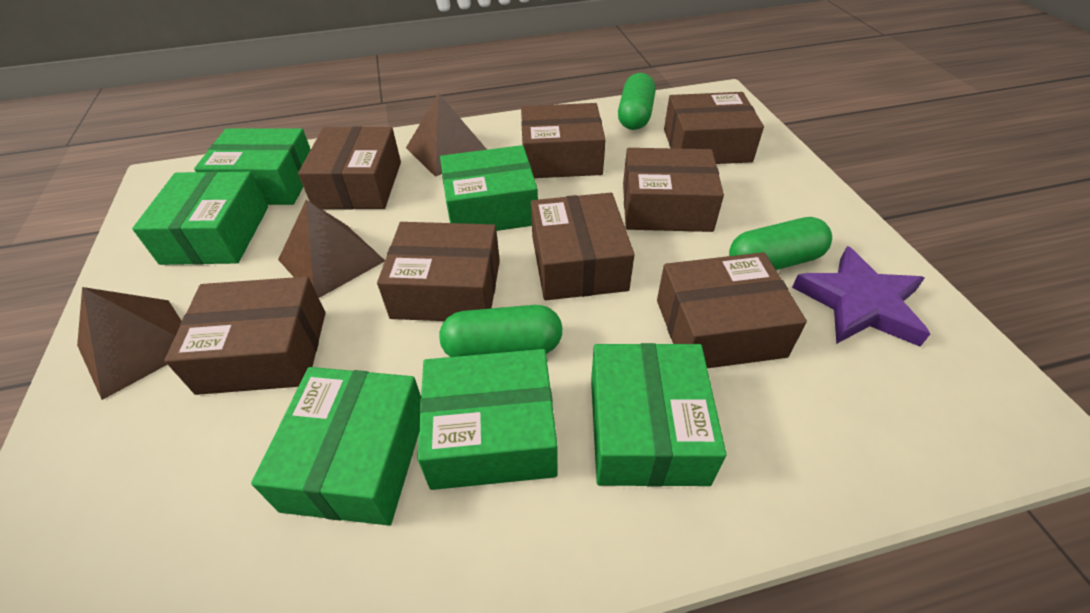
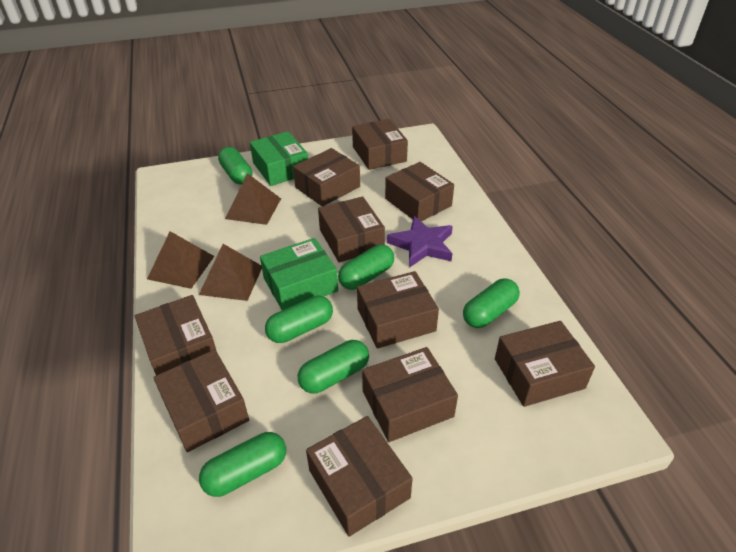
brown box: [164,277,325,395] [298,127,401,209] [377,222,500,321] [521,103,606,178] [531,193,635,300] [623,148,724,232] [657,252,807,368] [664,92,764,164] = 8 -> [135,295,216,375] [153,349,249,452] [293,148,360,207] [306,416,413,537] [318,196,385,262] [352,119,408,170] [357,271,439,348] [362,347,458,442] [385,162,454,221] [495,321,595,407] = 10
green box: [132,171,268,265] [194,128,311,205] [251,367,421,526] [417,349,557,490] [440,145,538,231] [591,343,726,487] = 6 -> [250,131,308,186] [260,238,338,310] = 2
green capsule: [439,305,562,357] [618,73,655,130] [729,217,832,270] = 3 -> [199,432,286,497] [218,147,252,185] [265,296,333,343] [298,340,369,393] [338,244,394,290] [463,278,520,328] = 6

